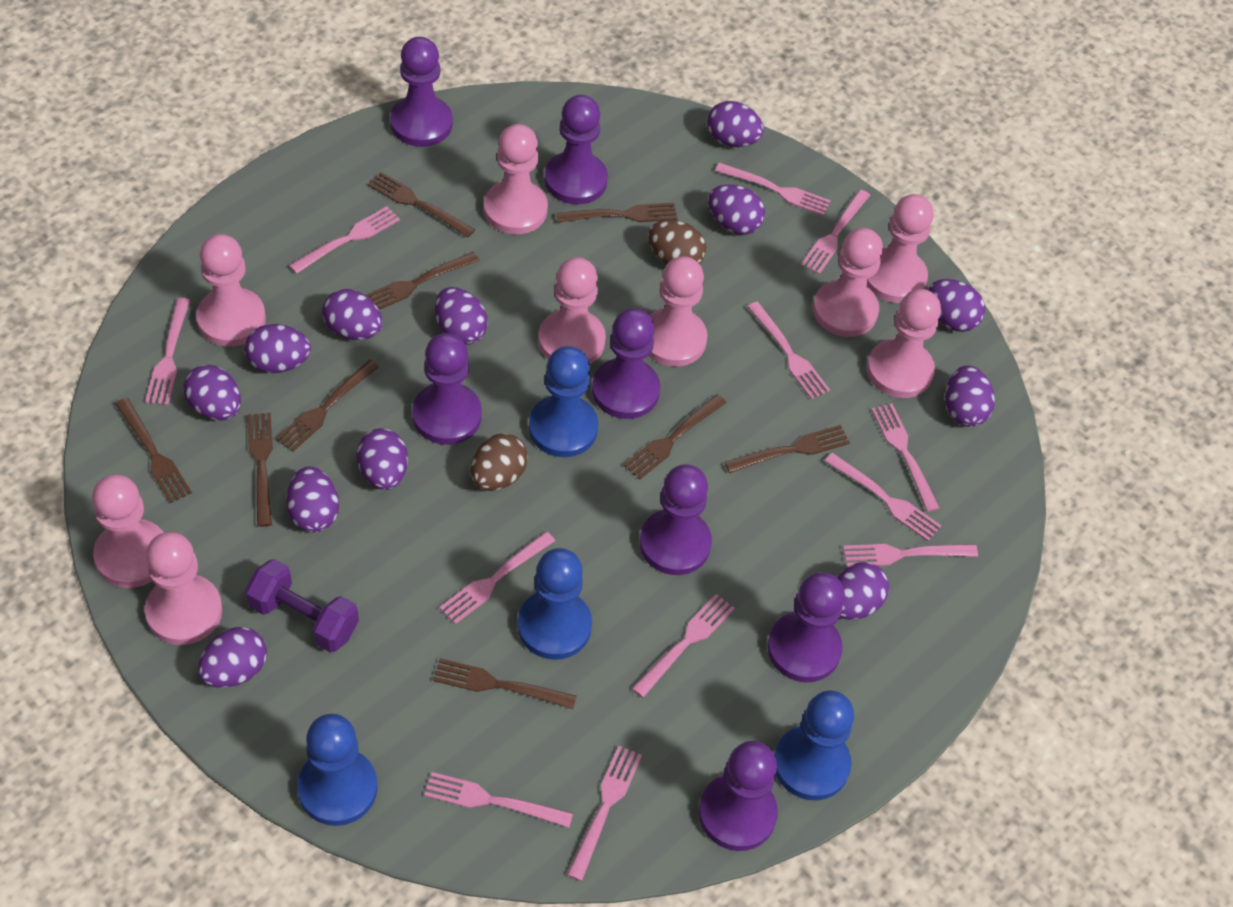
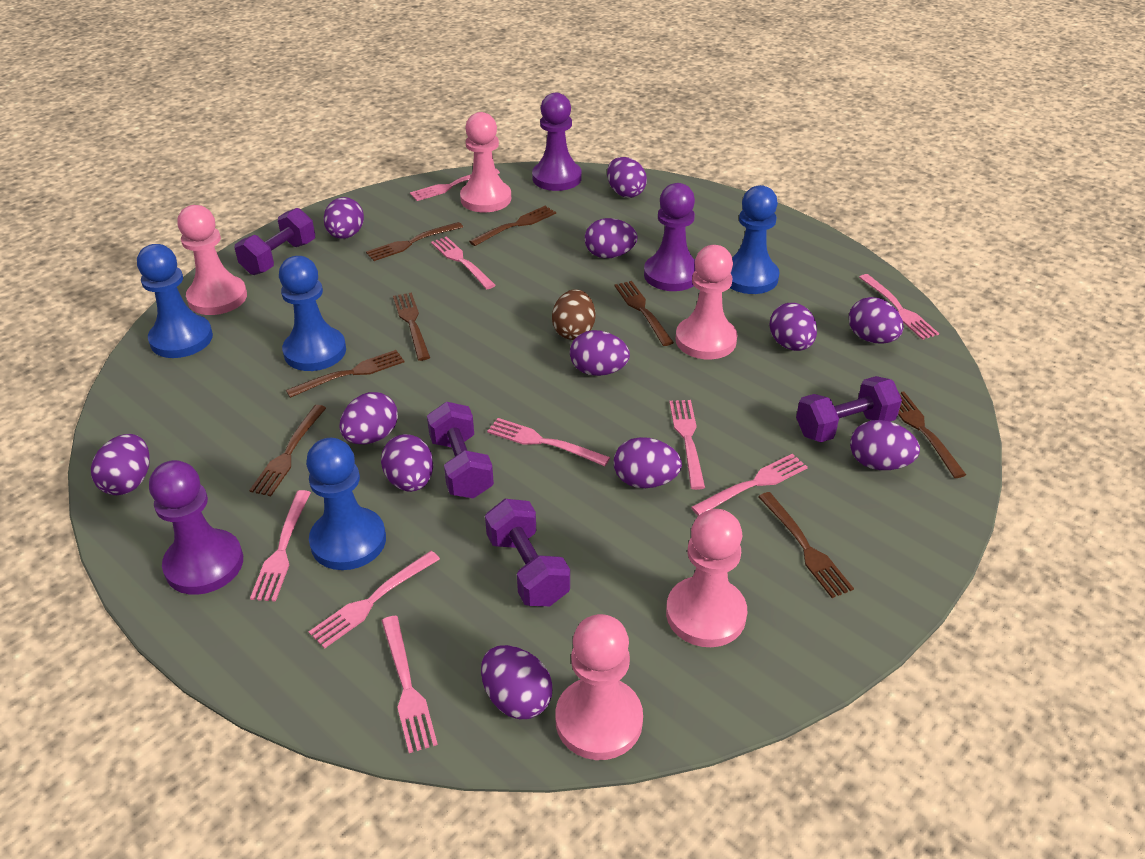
brown egg: [471,433,528,491] [648,220,707,265] = 2 -> [552,289,595,340] = 1
brown fork: [115,398,192,503] [247,413,273,527] [276,359,379,452] [366,252,479,310] [368,172,475,238] [433,658,577,709] [556,203,678,222] [623,394,727,480] [724,425,850,473] = 9 -> [249,405,326,496] [286,350,405,398] [366,222,463,261] [393,293,430,361] [469,206,556,246] [614,281,674,346] [758,492,854,598] [898,391,966,478] = 8
pink fork: [145,298,190,405] [289,206,400,274] [424,772,573,828] [439,531,555,624] [567,746,642,881] [632,594,735,698] [715,163,831,216] [747,302,830,399] [801,189,870,274] [825,453,941,541] [843,544,978,567] [871,403,939,512] = 12 -> [250,490,311,602] [309,551,440,649] [381,616,438,753] [410,168,500,201] [431,236,496,289] [487,418,610,466] [669,400,705,490] [691,454,808,516] [859,274,939,340] = 9
pink pawn: [92,474,164,588] [145,532,222,645] [196,234,266,347] [484,124,548,234] [538,257,606,364] [649,256,708,367] [813,228,883,337] [867,194,934,303] [867,289,941,398] = 9 -> [177,205,247,315] [460,112,511,212] [555,614,643,760] [666,509,747,647] [676,245,737,359] = 5
purple dumbbell: [245,559,359,652] = 1 -> [234,208,315,275] [427,402,494,499] [485,499,570,606] [796,376,902,442] = 4
purple pawn: [390,37,453,147] [412,333,482,445] [545,95,608,205] [592,308,660,419] [640,464,712,575] [699,741,778,851] [767,572,845,682] = 7 -> [149,460,243,595] [532,93,582,191] [644,183,696,291] = 3

